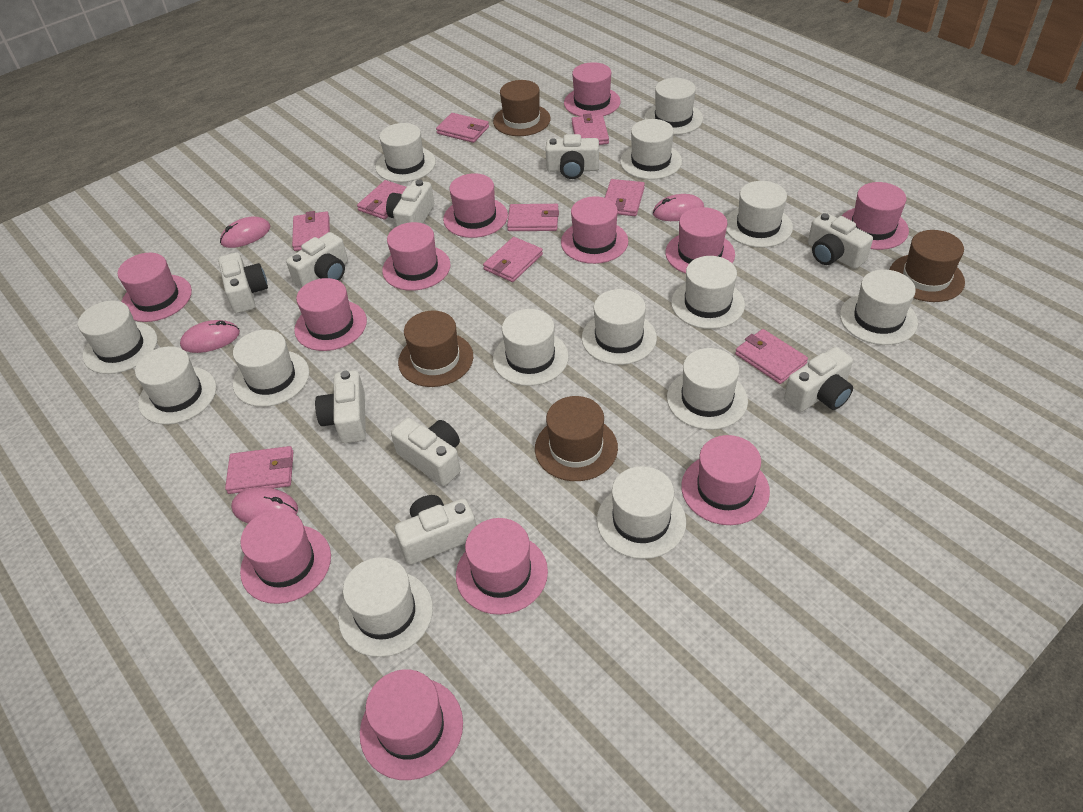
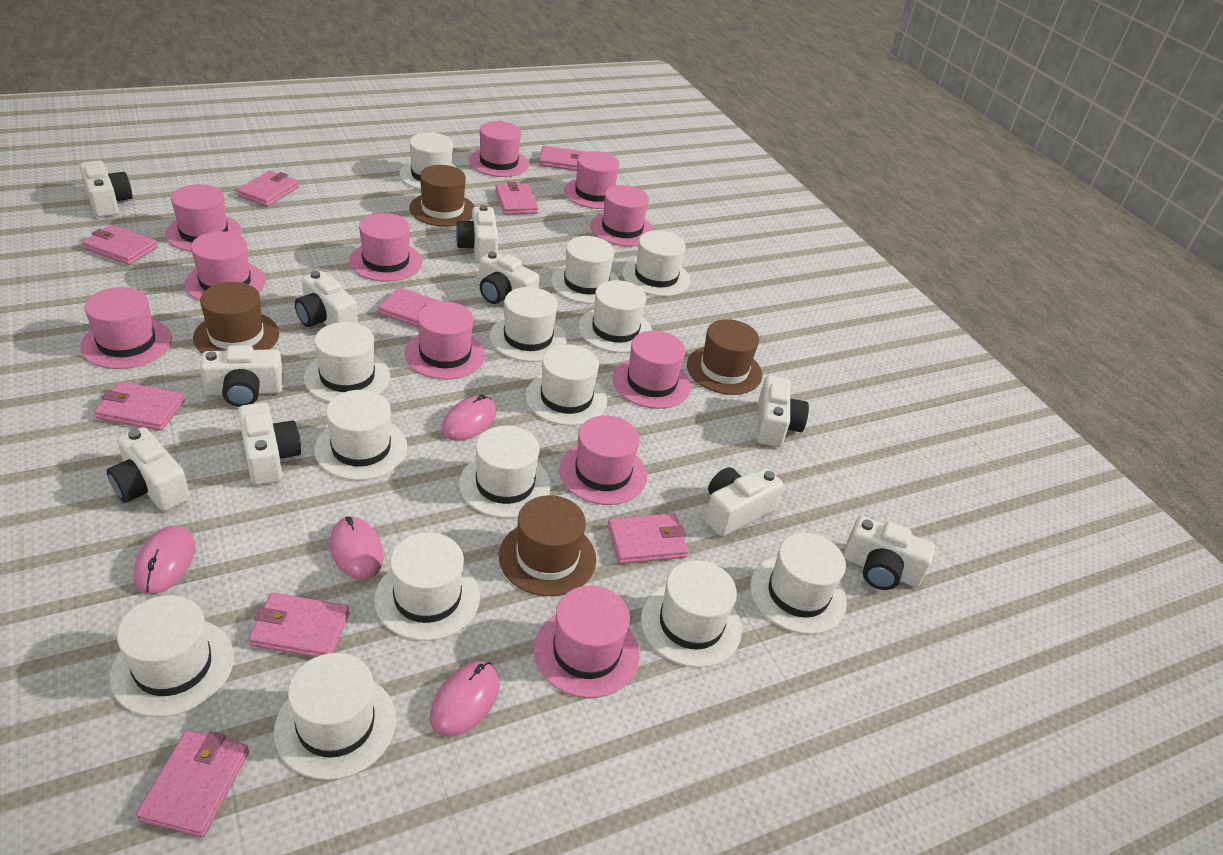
pink hat: [118,253,192,322] [240,509,331,604] [294,278,367,351] [360,669,463,780] [382,222,451,291] [443,173,508,238] [456,518,548,615] [561,196,628,264] [564,62,621,117] [665,207,735,274] [681,435,770,525] [842,182,909,250] = 12 -> [80,287,172,369] [165,184,242,252] [184,231,266,301] [349,213,422,282] [405,302,485,380] [469,121,529,177] [534,586,640,698] [559,415,647,505] [564,151,619,209] [590,185,654,246] [613,331,691,409] = 11
white camera: [218,252,268,314] [286,232,348,288] [315,370,366,443] [386,180,434,227] [391,418,461,486] [395,495,476,565] [546,134,599,179] [784,347,853,412] [808,212,873,269] = 9 -> [79,160,133,217] [107,427,190,511] [200,345,284,407] [238,402,301,485] [295,271,358,327] [456,205,498,262] [479,251,539,304] [705,467,783,536] [757,375,809,447] [843,516,935,590] = 10

